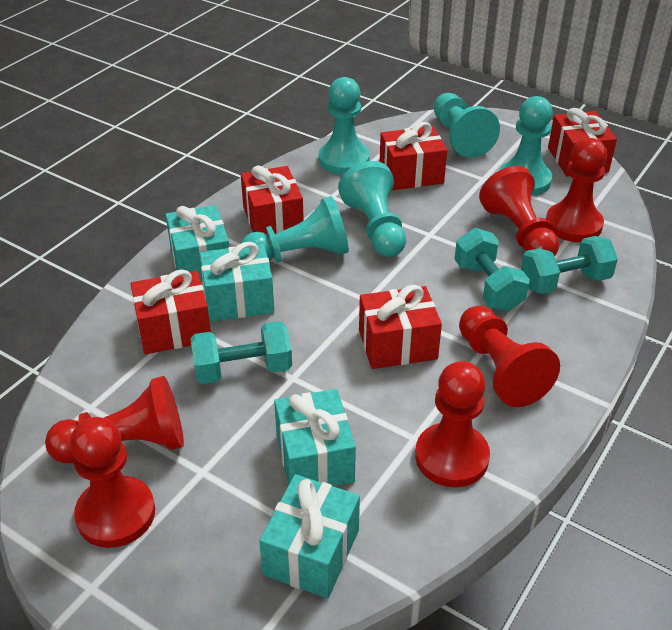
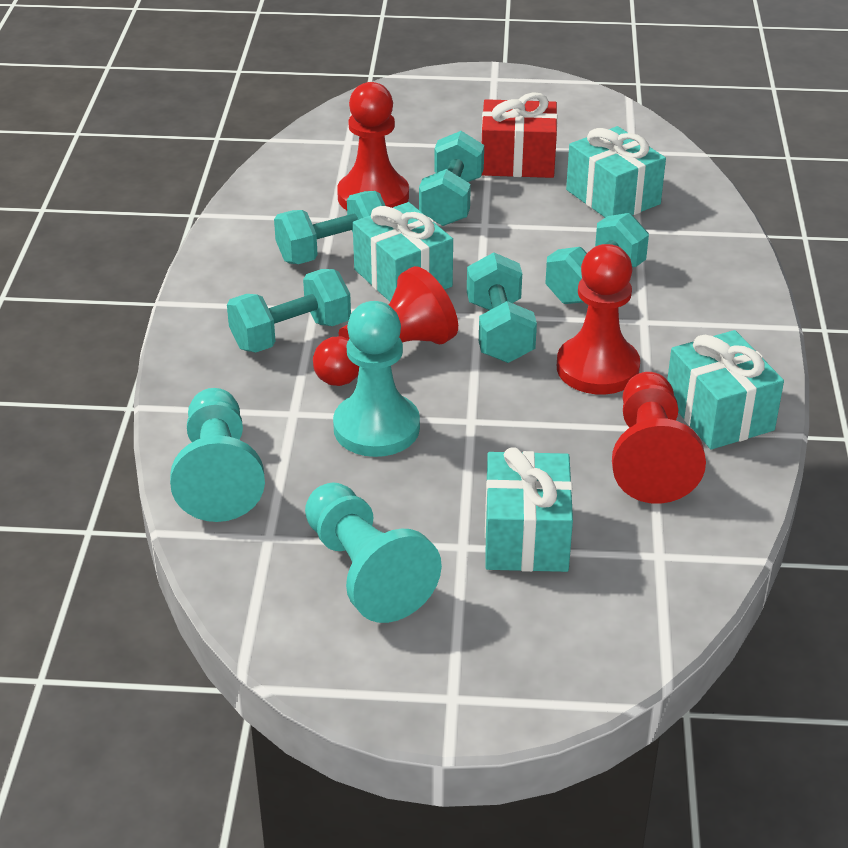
red gift: [131,270,211,354] [241,165,304,235] [359,285,442,369] [380,122,447,190] [548,108,617,177] = 5 -> [481,92,558,178] = 1
red pawn: [45,376,184,463] [70,417,155,548] [415,361,490,487] [459,306,560,407] [479,166,559,256] [546,138,607,242] = 6 -> [313,266,458,386] [337,82,409,210] [557,244,640,395] [612,372,706,504] = 4
turquoise dumbbell: [190,321,292,384] [454,228,530,311] [521,236,618,294] = 3 -> [227,269,351,353] [274,191,386,264] [419,131,484,226] [467,252,537,363] [545,213,649,304] = 5
turquoise pawn: [241,196,349,263] [318,77,370,174] [338,161,406,257] [434,93,500,158] [499,96,553,196] = 5 -> [170,388,265,522] [305,482,442,623] [333,301,420,457] = 3

